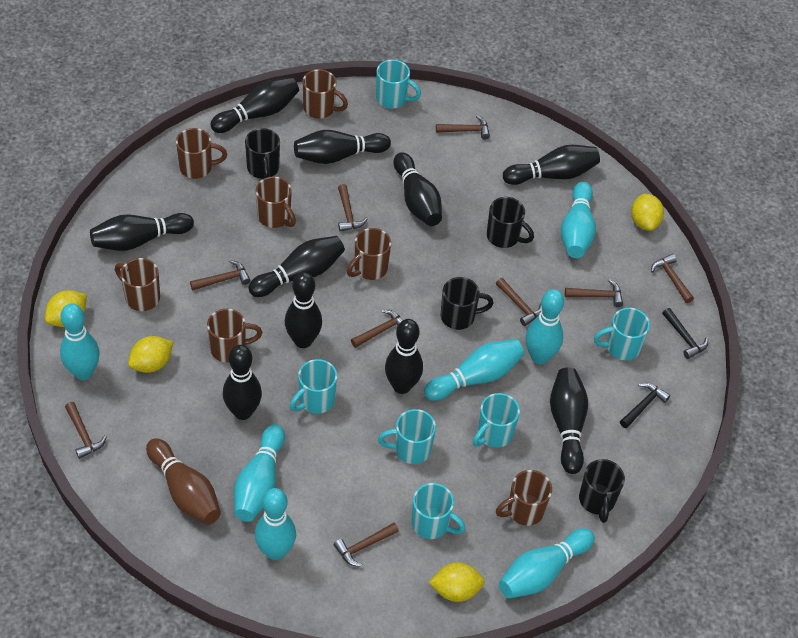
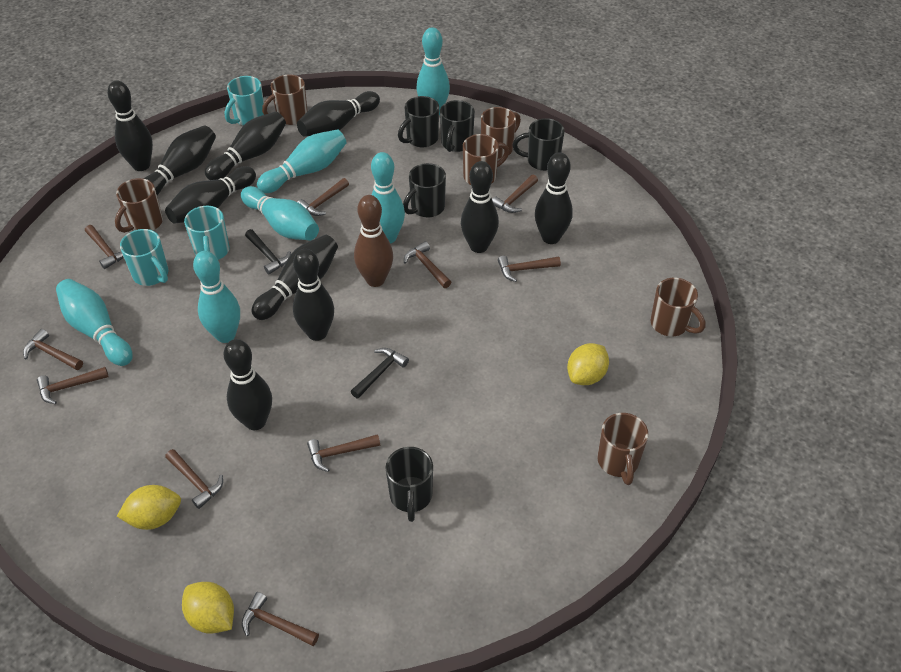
black mug: [245,128,280,179] [441,277,494,330] [487,197,534,248] [579,459,625,523] = 4 -> [386,447,433,522] [398,96,439,147] [403,163,446,217] [440,100,475,152] [512,118,565,171] = 5
brown hammer: [65,402,107,459] [190,260,251,290] [334,523,399,567] [338,184,368,232] [351,310,403,348] [436,115,490,139] [496,278,542,326] [565,279,623,307] [651,254,694,303] = 9 -> [23,329,83,370] [37,367,109,404] [85,225,124,269] [165,449,223,509] [242,592,319,646] [298,178,349,216] [307,434,380,472] [404,241,451,288] [492,175,538,213] [498,256,561,282] = 10
brown mug: [115,258,160,311] [176,128,227,179] [207,309,262,362] [256,176,296,228] [303,69,348,119] [347,228,391,280] [496,470,552,526] = 7 -> [115,178,163,233] [262,74,308,125] [463,134,509,185] [481,107,521,159] [597,413,649,485] [650,278,705,336] = 6
turquoise bowling pin: [60,303,100,380] [234,424,285,522] [255,488,296,560] [424,339,525,401] [499,528,595,599] [526,289,564,364] [561,181,596,258] = 7 -> [56,279,133,366] [193,251,240,343] [241,186,319,241] [257,129,346,193] [371,152,405,244] [416,27,450,115] = 6
turquoise mug: [290,359,337,414] [376,60,421,109] [378,409,436,464] [411,483,465,539] [473,393,520,448] [594,308,650,360] = 6 -> [120,229,168,286] [184,206,230,260] [225,76,264,126] = 3
yellow lemon: [45,290,87,327] [128,336,173,373] [429,562,485,602] [631,193,664,231] = 4 -> [117,485,181,530] [182,582,234,634] [567,343,609,385] = 3

